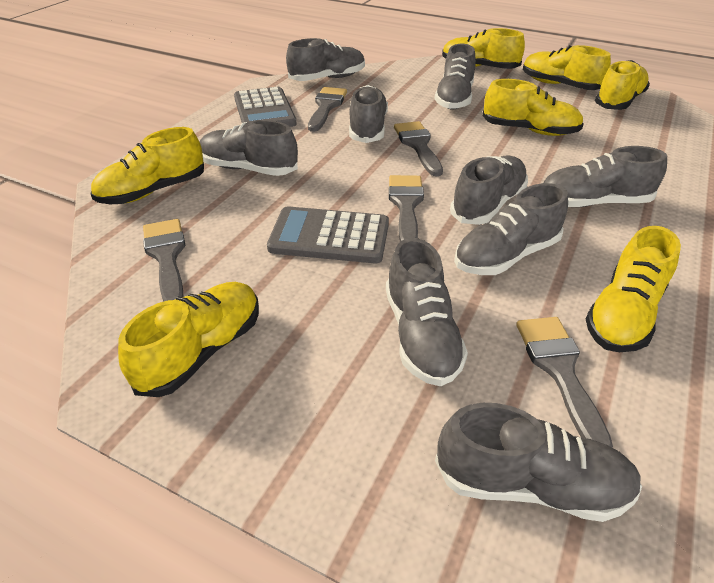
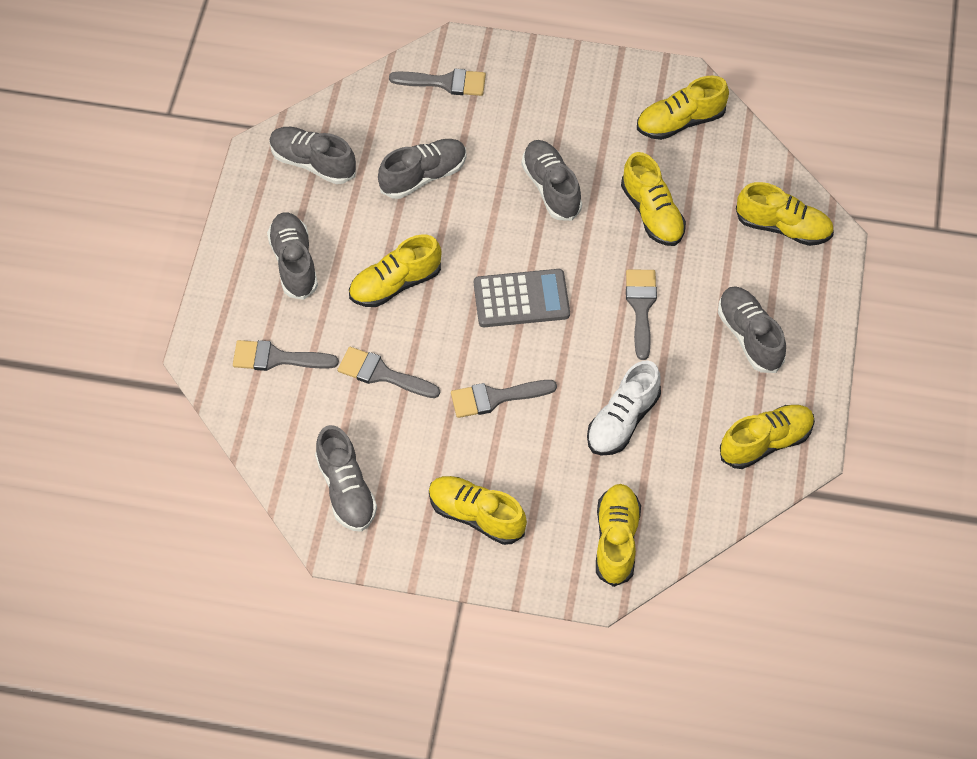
grey calculator: [234,87,297,127] [267,206,389,263] = 2 -> [474,269,570,327] = 1
grey shoe: [199,120,298,176] [286,38,365,81] [349,85,388,143] [386,238,468,386] [435,44,476,110] [435,403,642,522] [450,156,528,225] [454,183,568,275] [543,146,667,207] = 9 -> [267,212,318,300] [269,127,356,184] [315,425,377,532] [378,139,467,199] [522,140,582,221] [718,286,786,373] = 6
white shoe: none = 0 -> [587,361,661,456] = 1

